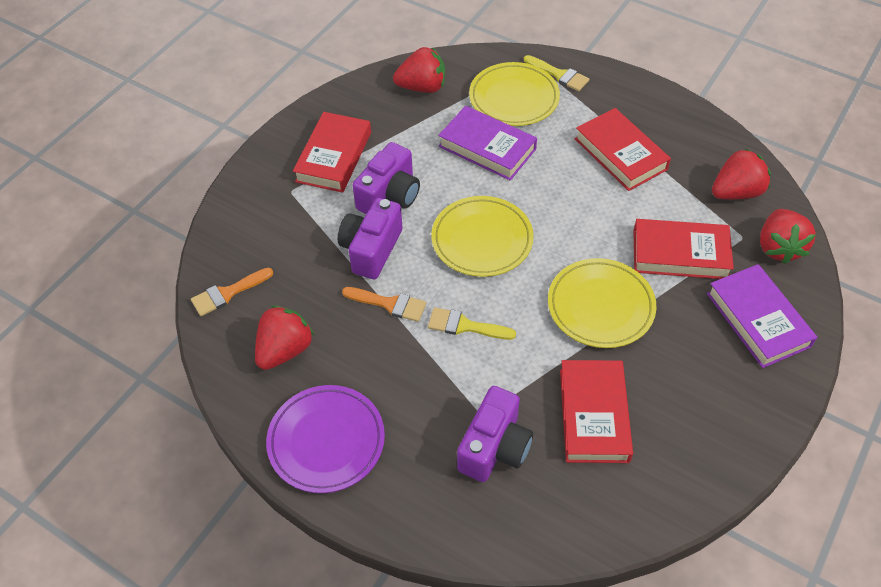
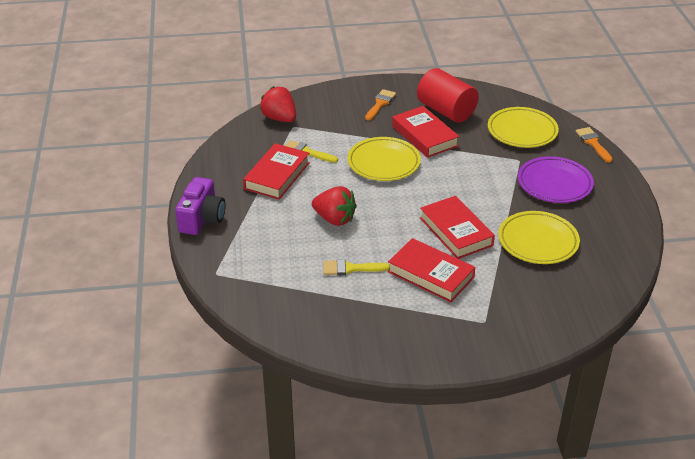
purple book: [438,106,537,180] [707,264,817,368] = 2 -> none = 0
purple camera: [338,198,403,279] [353,142,420,214] [457,386,533,482] = 3 -> [175,177,226,235] = 1
red cylinder: none = 0 -> [417,68,479,123] = 1
red strawberry: [255,305,314,370] [393,47,445,93] [712,149,771,200] [760,209,816,264] = 4 -> [260,86,296,122] [312,186,357,226] = 2

